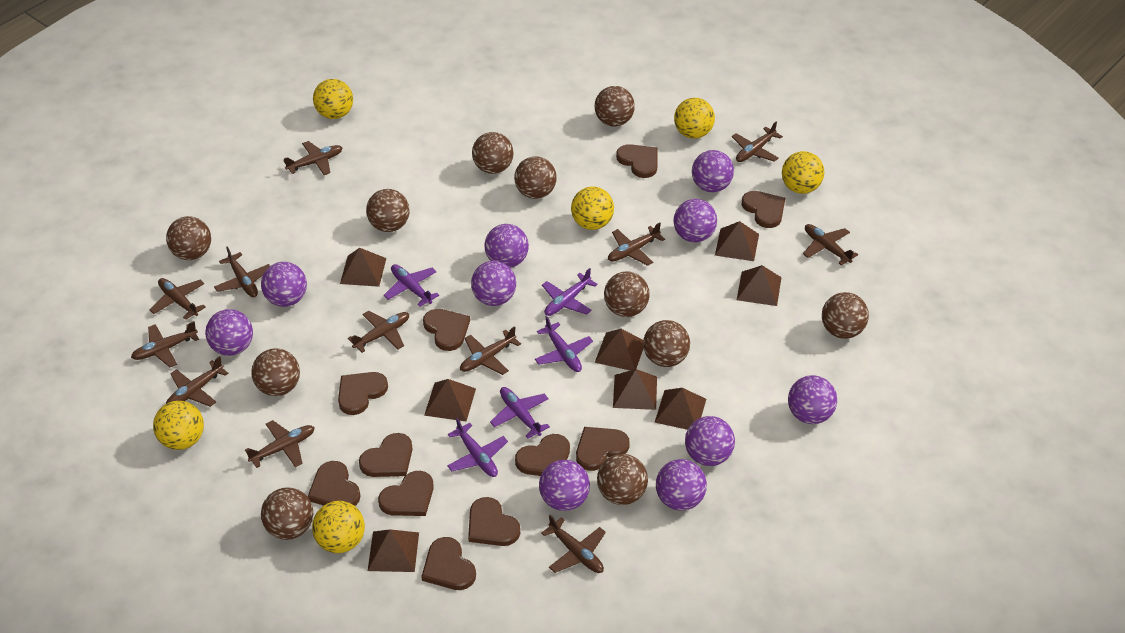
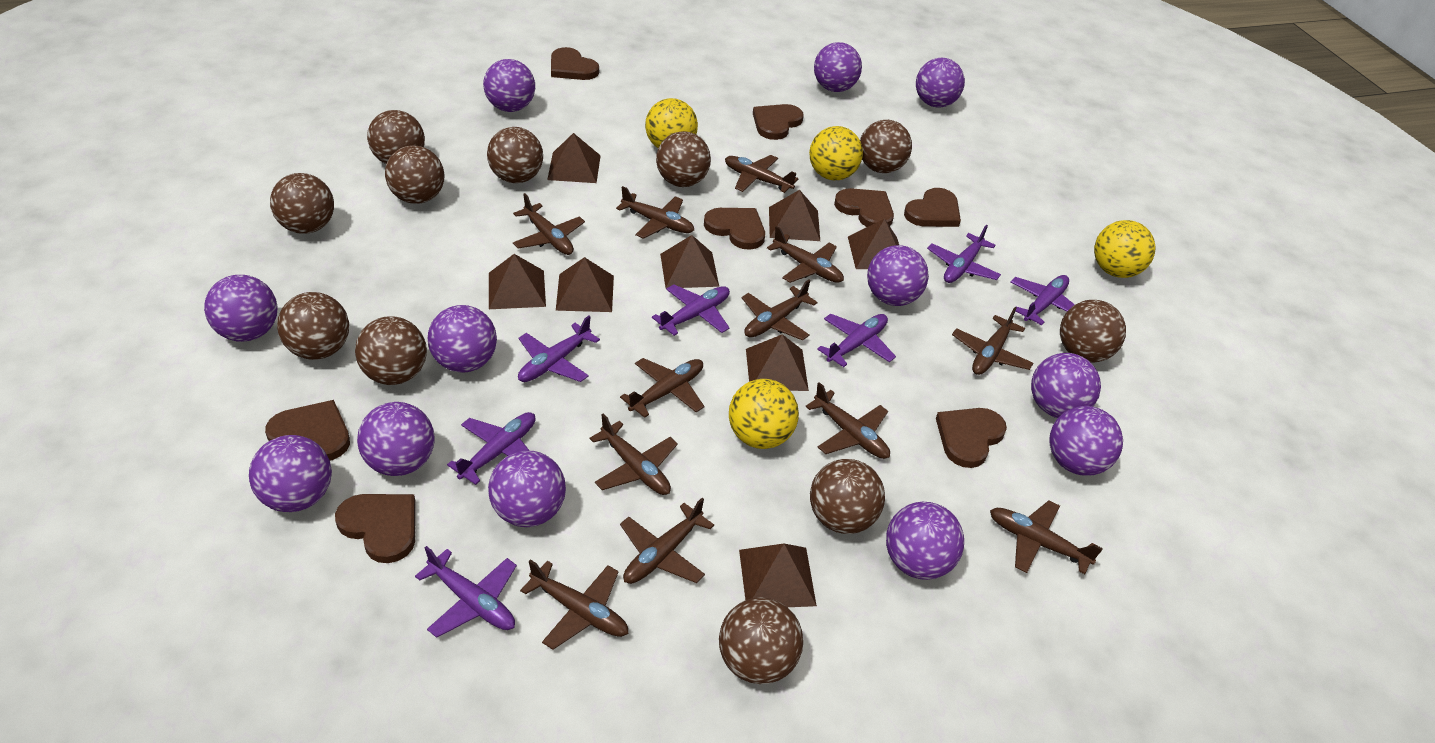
brown heart: [308,461,361,506] [338,372,388,415] [359,433,413,477] [378,471,434,516] [421,537,476,590] [423,309,470,351] [468,497,520,546] [515,434,570,476] [576,427,630,471] [616,144,657,178] [742,191,785,228] = 11 -> [265,400,350,461] [335,494,416,563] [551,47,599,80] [704,208,765,250] [753,104,804,140] [834,188,894,227] [904,188,961,227] [936,408,1007,468] = 8
purple ball: [205,309,253,356] [261,262,307,307] [471,261,516,306] [484,224,529,268] [539,460,590,511] [656,459,707,511] [673,199,717,242] [685,416,735,466] [692,150,734,192] [788,375,837,424] = 10 -> [204,275,277,342] [249,435,332,512] [357,402,434,476] [428,305,497,373] [483,59,535,112] [488,451,566,527] [814,42,862,92] [867,245,929,306] [886,502,964,580] [916,58,965,108] [1031,353,1101,418] [1049,406,1123,476] = 12
purple plane: [384,264,439,307] [447,418,508,477] [490,387,550,439] [535,316,593,372] [542,268,598,316] = 5 -> [415,546,517,638] [447,412,536,485] [518,316,600,382] [652,284,730,336] [817,314,896,367] [927,225,1001,283] [1010,275,1075,325] = 7
yellow ball: [153,401,204,450] [312,501,365,553] [313,79,353,119] [571,187,614,230] [674,98,715,139] [782,151,824,194] = 6 -> [645,98,698,148] [729,379,799,449] [809,126,863,180] [1094,220,1156,278] = 4

